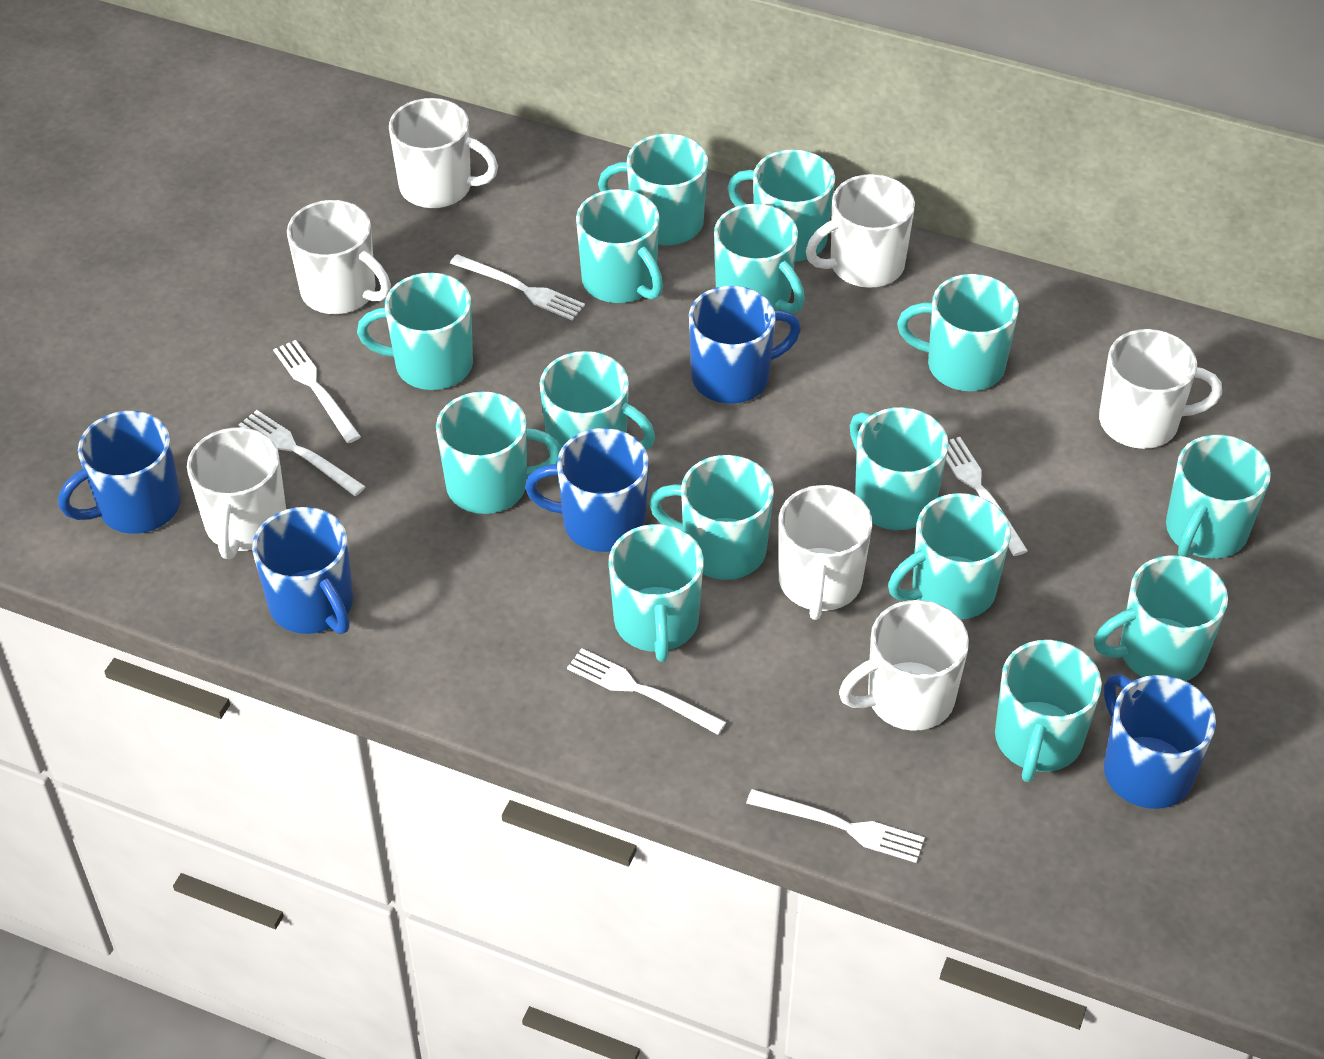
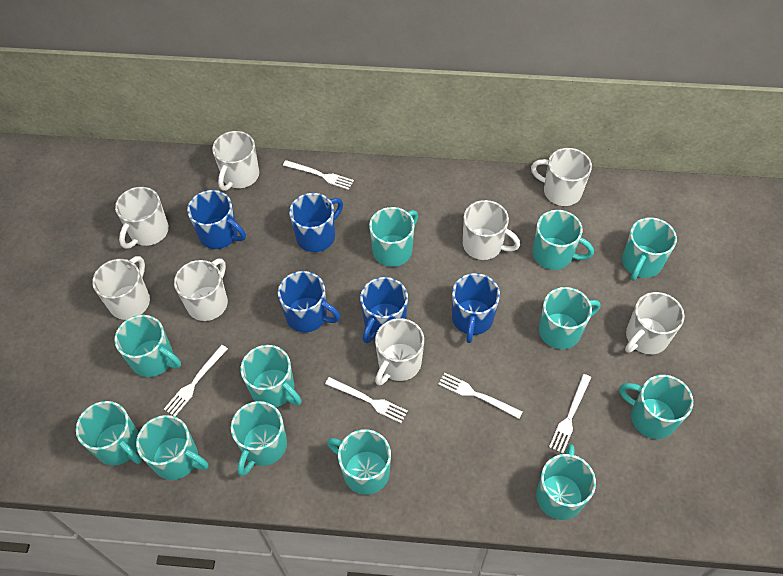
turquoise mug: [357,273,473,390] [436,391,561,514] [540,351,655,455] [576,189,663,303] [598,134,708,245] [609,524,704,662] [649,455,774,580] [714,204,805,314] [727,149,835,262] [850,407,949,530] [888,493,1011,620] [897,274,1019,391] [995,640,1102,782] [1094,555,1228,681] [1166,435,1271,558] = 15 -> [76,401,142,465] [114,315,181,377] [136,415,209,480] [231,401,287,476] [241,345,301,407] [327,429,391,495] [369,207,418,267] [533,210,594,270] [536,444,596,520] [539,287,600,349] [619,375,693,439] [622,217,677,281] = 12
white fork: [238,410,366,496] [273,340,361,443] [450,254,585,320] [567,648,726,735] [746,789,925,863] [946,437,1028,556] = 6 -> [164,345,228,417] [283,160,354,190] [325,377,408,423] [438,372,523,419] [549,374,591,453] = 5
white mug: [187,427,286,559] [287,200,391,314] [389,98,498,208] [779,485,872,620] [806,174,915,288] [839,600,969,731] [1099,329,1222,449] = 7 -> [92,256,150,320] [115,187,169,249] [174,259,228,321] [212,131,259,191] [375,318,424,386] [463,200,520,260] [531,148,592,206] [625,292,685,354] = 8

